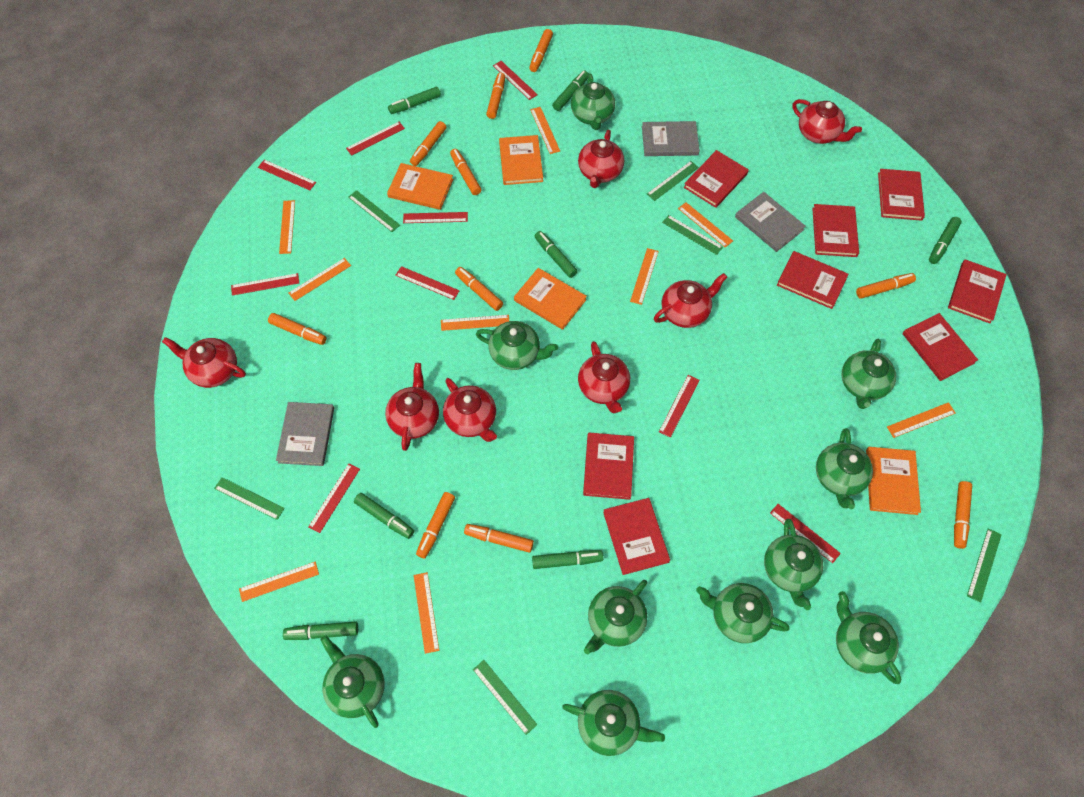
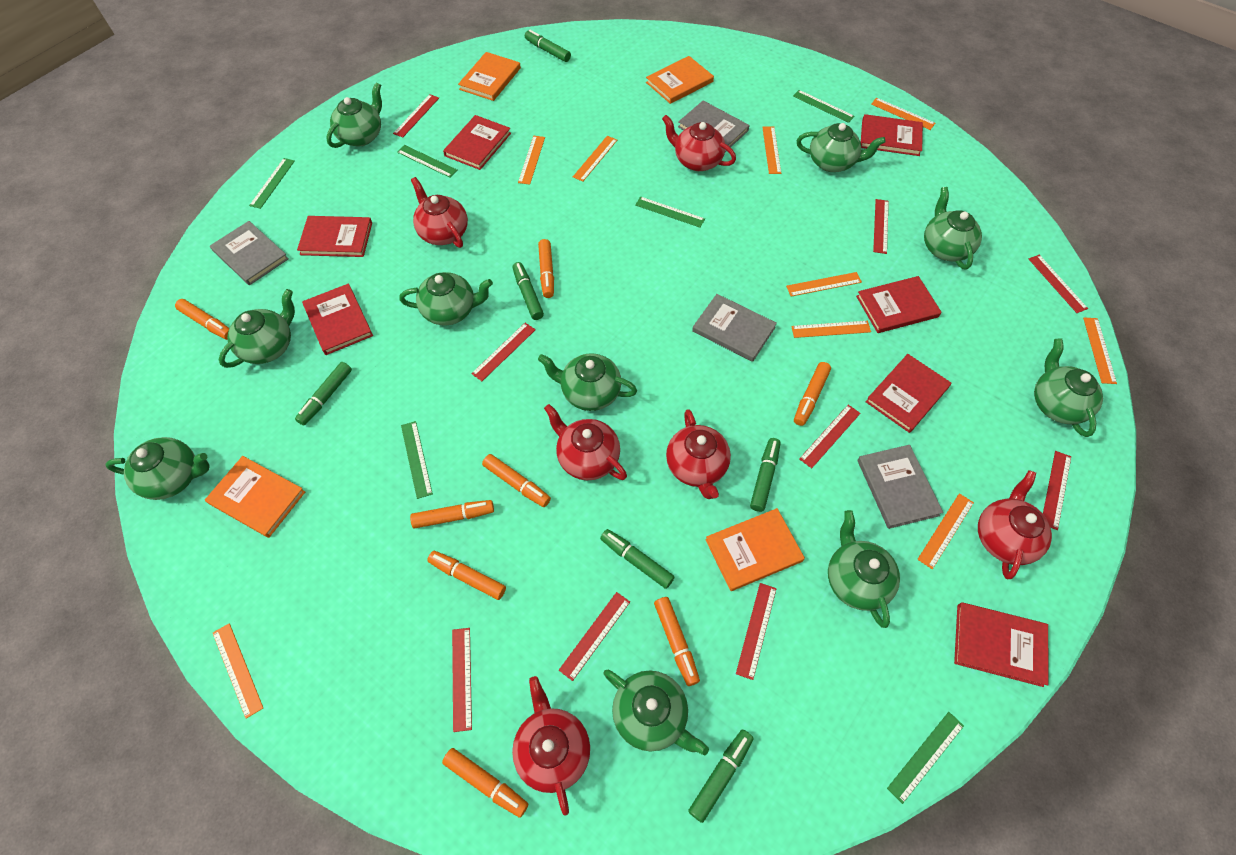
green marker: [283,622,358,640] [354,493,414,539] [388,87,441,114] [532,550,603,569] [535,231,577,278] [552,71,589,111] [929,217,962,264] = 7 -> [295,362,352,425] [512,262,544,320] [525,30,571,62] [600,529,675,589] [688,730,754,823] [750,438,781,512] = 6
grey book: [276,402,334,466] [642,121,700,156] [735,192,806,252] = 3 -> [210,221,289,285] [678,101,750,152] [692,294,777,362] [857,445,943,529] = 4
orange marker: [268,313,327,345] [410,121,446,166] [416,492,455,558] [450,149,482,195] [455,267,503,311] [464,524,534,553] [486,73,505,119] [529,29,553,72] [856,273,916,299] [954,481,972,549] = 10 -> [175,299,229,340] [410,500,494,529] [427,551,506,600] [442,748,528,818] [482,454,551,507] [538,239,554,298] [654,597,700,686] [794,362,831,426] = 8
red book: [583,433,634,500] [603,498,670,575] [684,150,749,208] [777,251,849,309] [812,204,859,257] [878,169,925,221] [902,313,978,381] [948,259,1007,323] = 8 -> [297,216,372,257] [302,284,373,355] [443,115,511,170] [856,276,942,333] [861,114,923,156] [866,354,951,433] [954,602,1049,687] = 7
red teapot: [162,337,246,388] [385,363,439,451] [443,378,497,442] [578,130,624,188] [578,341,630,413] [654,273,727,328] [793,99,862,144] = 7 -> [411,177,468,248] [512,676,590,816] [544,404,627,480] [662,115,736,171] [666,409,731,499] [978,470,1052,579] = 6

